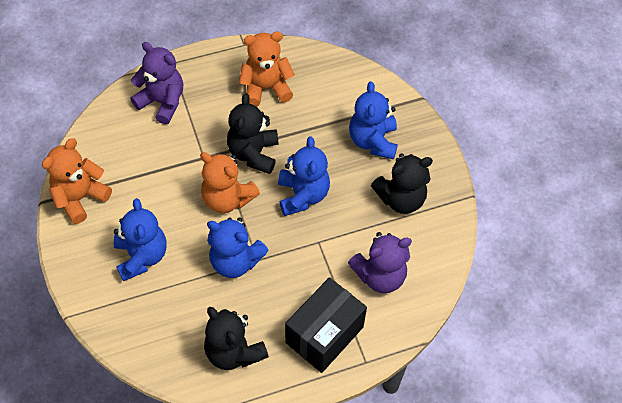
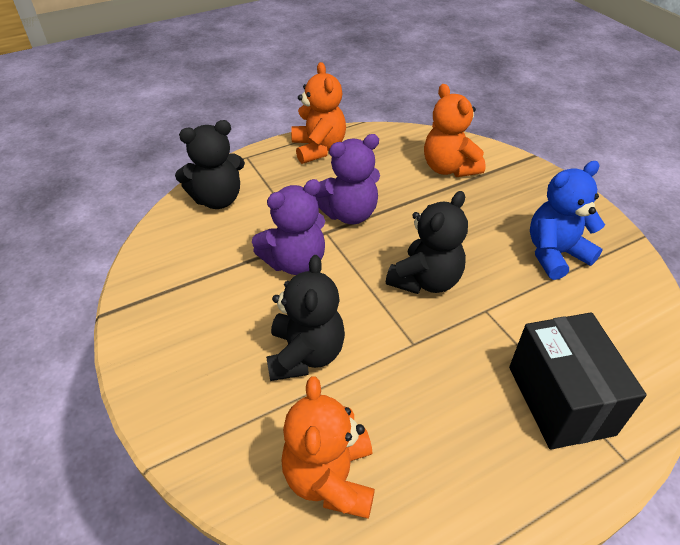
blue teddy bear: [114,198,166,281] [207,217,269,278] [278,137,330,216] [349,81,398,160] = 4 -> [530,161,605,280] = 1

